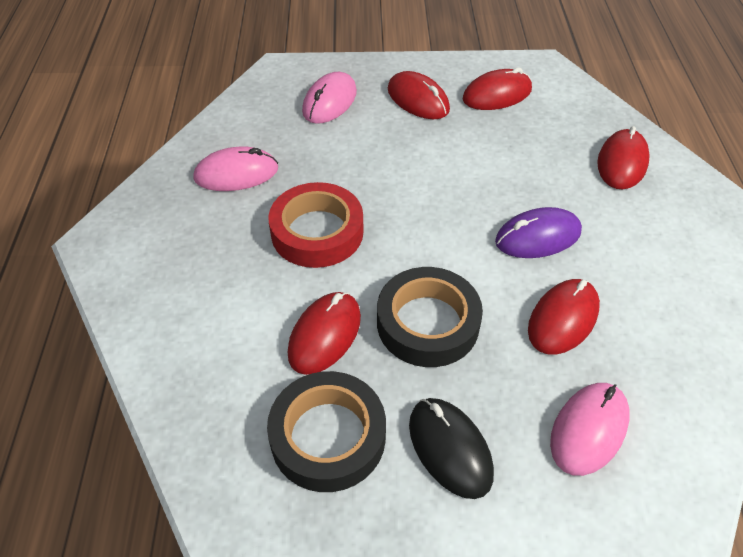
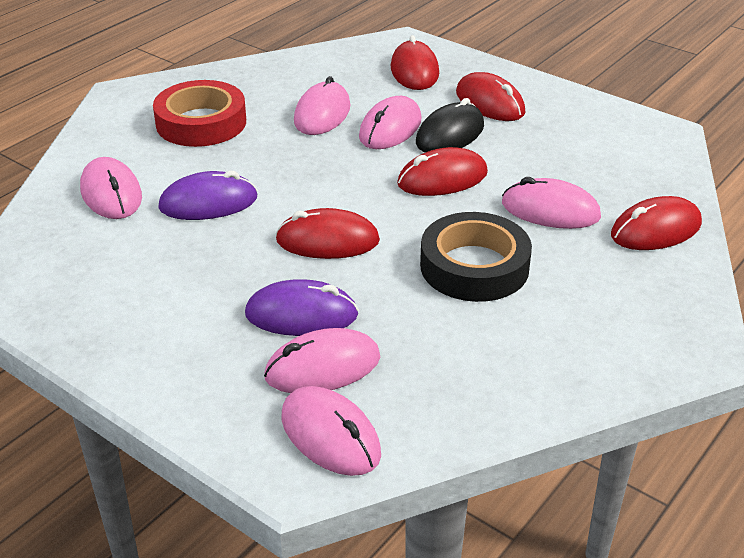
black tape: [267,371,386,492] [377,267,483,367] = 2 -> [420,212,532,302] = 1
pink mouse: [193,147,278,191] [302,72,357,124] [550,383,630,476] = 3 -> [80,157,142,219] [264,328,380,393] [282,386,381,476] [294,76,350,135] [359,96,421,149] [502,177,601,229] = 6
purple mouse: [495,207,582,258] = 1 -> [158,171,258,220] [245,279,359,336] = 2

